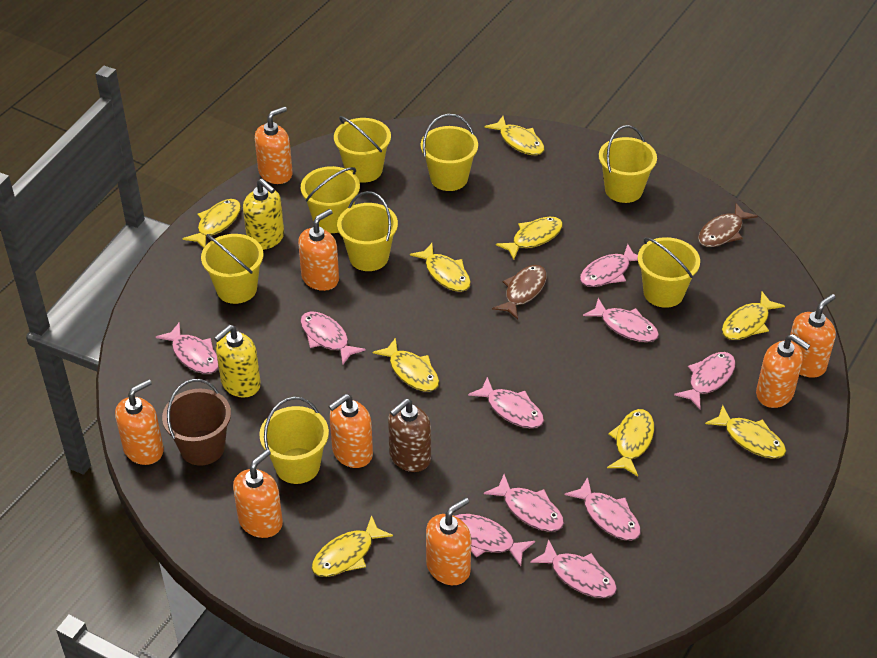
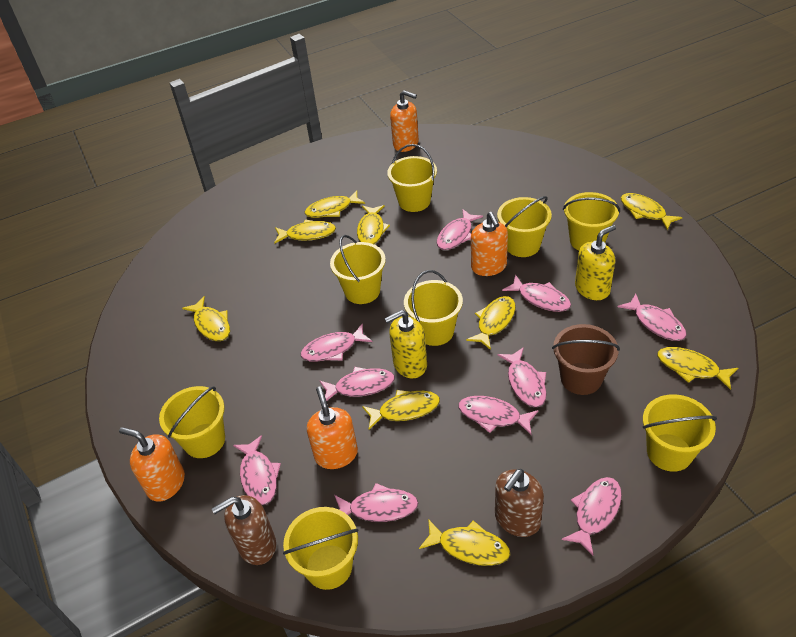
brown fish: [492,265,547,320] [698,203,758,247] = 2 -> none = 0
brown soap dispenser: [388,398,431,472] = 1 -> [212,495,276,565] [495,469,544,537] = 2
orange soap dispenser: [115,379,164,465] [233,449,283,538] [255,106,293,184] [298,209,339,291] [328,394,373,468] [426,498,471,585] [756,334,810,408] [790,294,836,378] = 8 -> [119,427,185,502] [307,387,358,469] [390,90,419,152] [471,212,508,276] = 4

